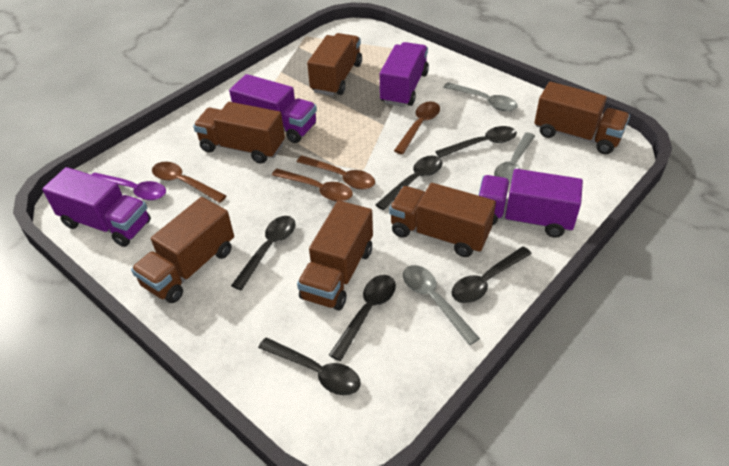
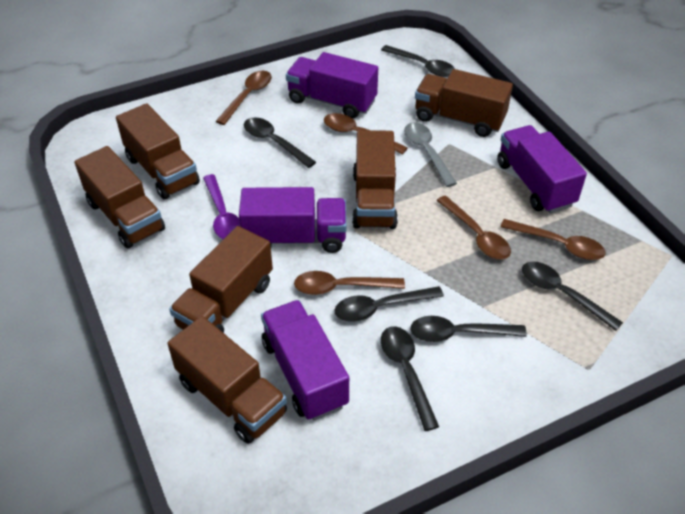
brown spoon: [152,162,226,203] [272,169,353,202] [297,156,375,190] [394,101,440,154] = 4 -> [215,71,272,125] [294,271,405,295] [324,113,408,155] [436,195,511,260] [500,219,606,260] = 5
grey spoon: [403,265,480,345] [444,82,518,111] [494,132,535,184] = 3 -> [404,122,457,187] = 1

